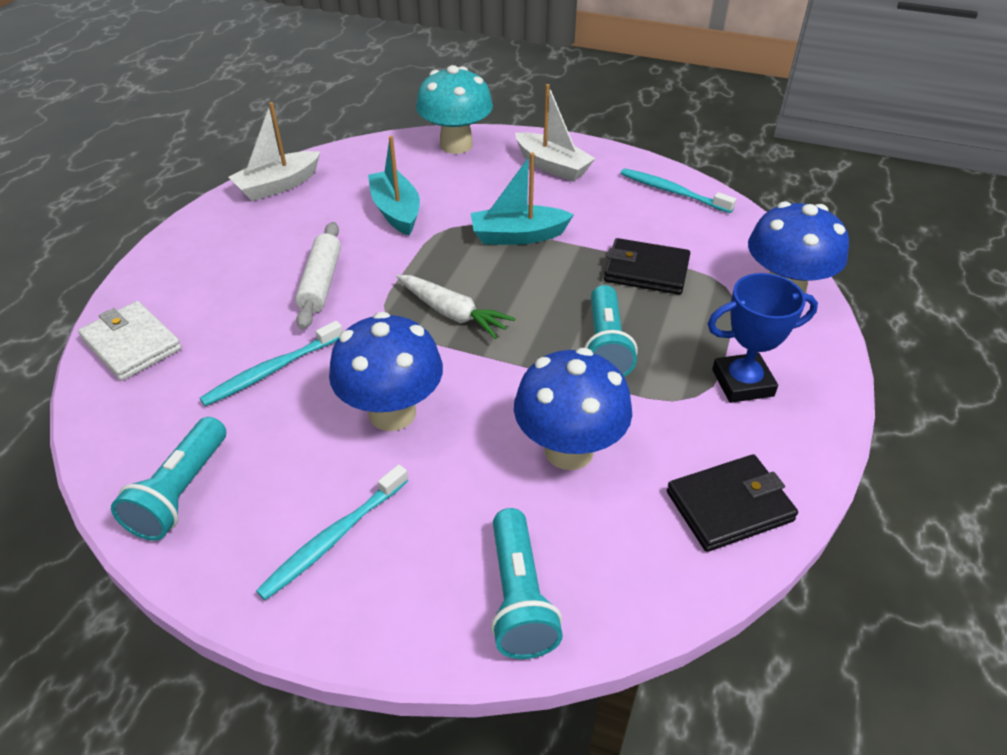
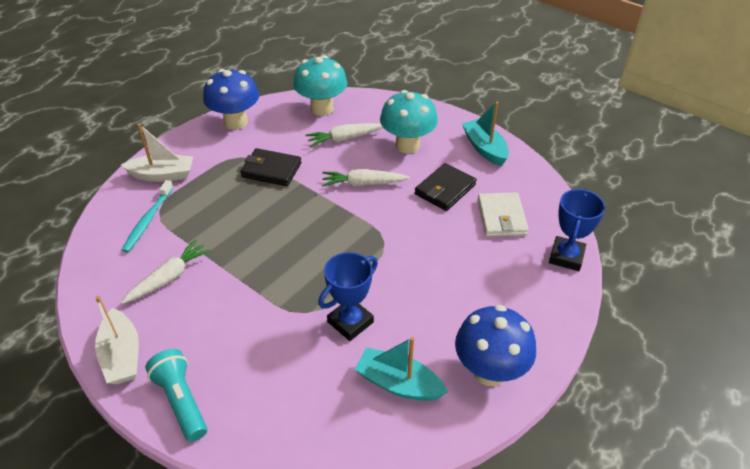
blue mushroom: [329,312,443,431] [514,348,632,470] [748,201,849,293] = 3 -> [203,69,259,130] [455,305,536,386] = 2
blue trophy: [708,273,818,403] = 1 -> [318,252,378,341] [549,189,605,271] = 2
turquoise flashlight: [111,417,226,541] [491,508,563,659] [584,285,638,377] = 3 -> [145,349,207,442] = 1
turquoise mushroom: [416,65,493,154] = 1 -> [293,55,347,116] [380,90,438,153] = 2
turquoise toothbrush: [200,321,343,406] [256,464,408,600] [621,168,736,213] = 3 -> [122,180,174,253] = 1
white carrot: [396,275,516,339] = 1 -> [121,239,211,304] [306,123,383,147] [322,169,410,186] = 3
white rolling pin: [295,222,341,330] = 1 -> none = 0

